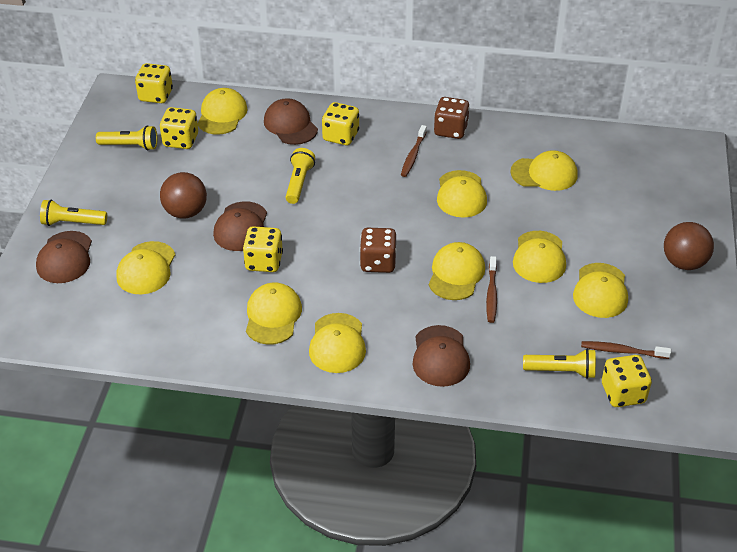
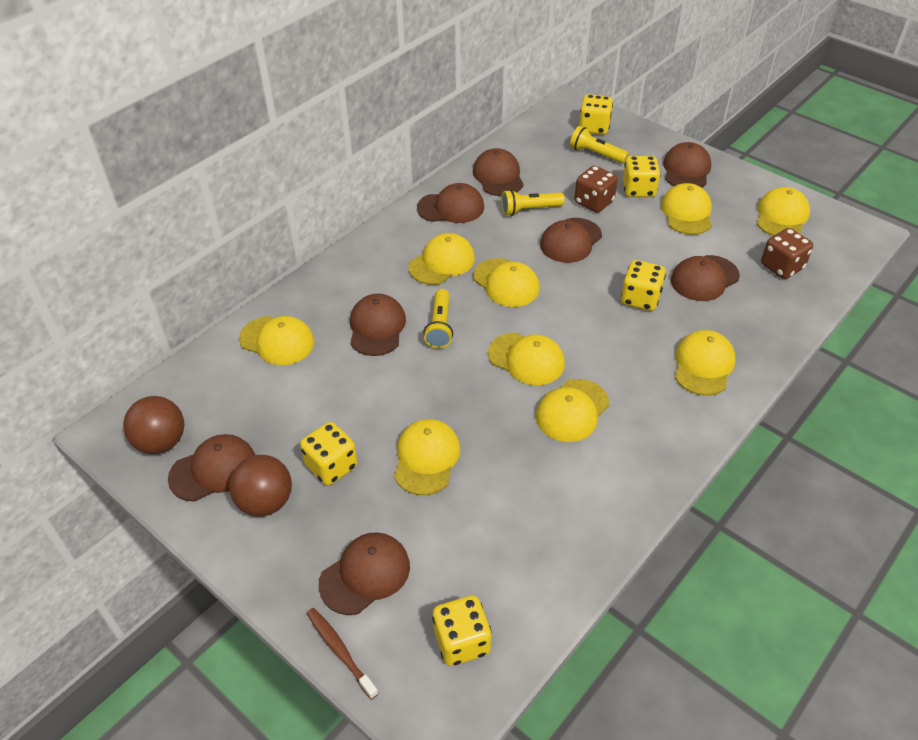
brown cap: [36,231,92,283] [213,201,267,251] [264,98,318,145] [412,325,470,387] = 4 -> [168,434,255,502] [318,532,410,615] [350,294,406,356] [417,183,484,223] [473,148,524,196] [540,218,602,263] [663,142,711,187] [671,255,740,301] = 8
brown toothbrush: [401,125,427,177] [486,256,497,323] [581,341,671,359] = 3 -> [307,608,379,700] = 1
yellow flashlight: [40,200,107,226] [96,125,158,150] [286,148,315,204] [523,349,596,379] = 4 -> [423,289,453,349] [501,190,565,216] [570,126,629,163] = 3

